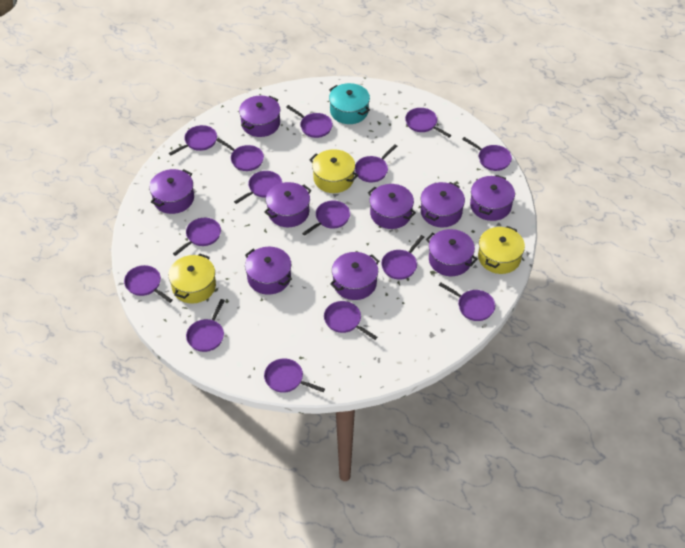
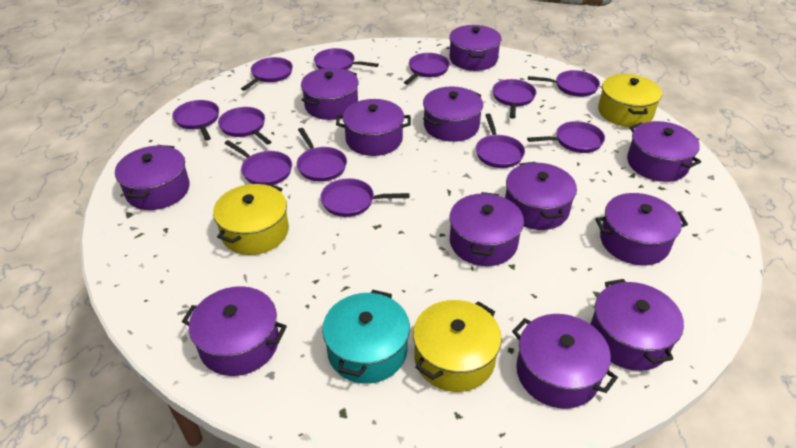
purple pan: [124,265,173,303] [169,125,217,156] [173,218,221,256] [186,299,225,352] [216,138,264,171] [234,171,282,204] [264,359,325,393] [286,105,333,138] [302,201,350,236] [324,301,377,340] [355,144,397,182] [381,235,424,280] [405,108,451,138] [439,283,495,321] [462,137,512,171] = 15 -> [172,100,219,141] [218,107,271,145] [225,140,292,185] [241,57,293,91] [297,128,347,182] [314,48,379,70] [320,178,410,217] [404,53,450,85] [476,113,525,168] [492,79,536,119] [527,121,605,153] [528,70,600,97] = 12
purple pot: [149,169,194,214] [239,96,280,137] [245,247,292,295] [264,182,311,227] [330,252,379,300] [368,184,416,229] [421,182,465,227] [426,229,478,276] [470,175,515,221] = 9 -> [115,145,190,210] [182,286,287,376] [301,68,359,120] [336,99,411,156] [423,86,483,142] [449,25,502,71] [449,192,524,266] [505,162,577,230] [512,314,618,409] [591,279,684,371] [595,193,688,265] [627,121,701,182] = 12

